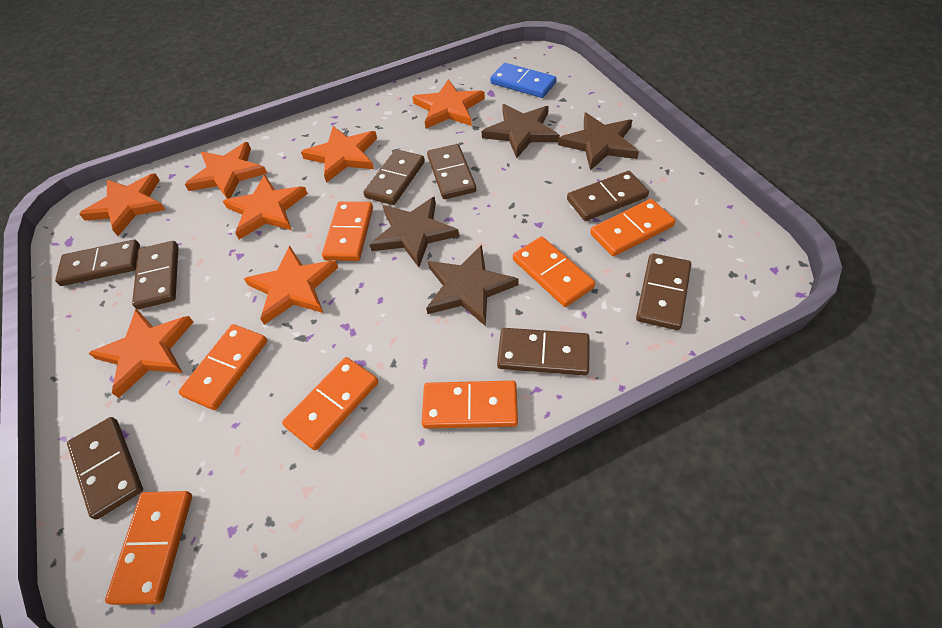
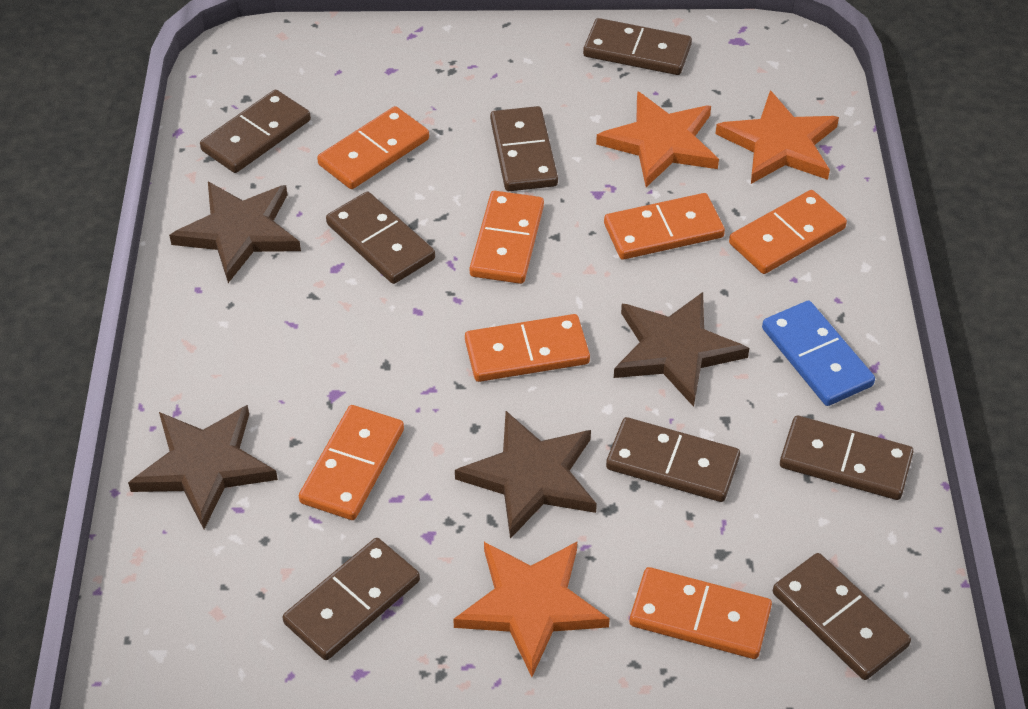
orange star: [79,173,165,236] [89,309,193,398] [184,142,267,199] [223,175,308,239] [244,246,338,325] [301,126,377,183] [412,79,485,129] = 7 -> [453,542,610,677] [596,91,719,187] [715,90,839,184] = 3

